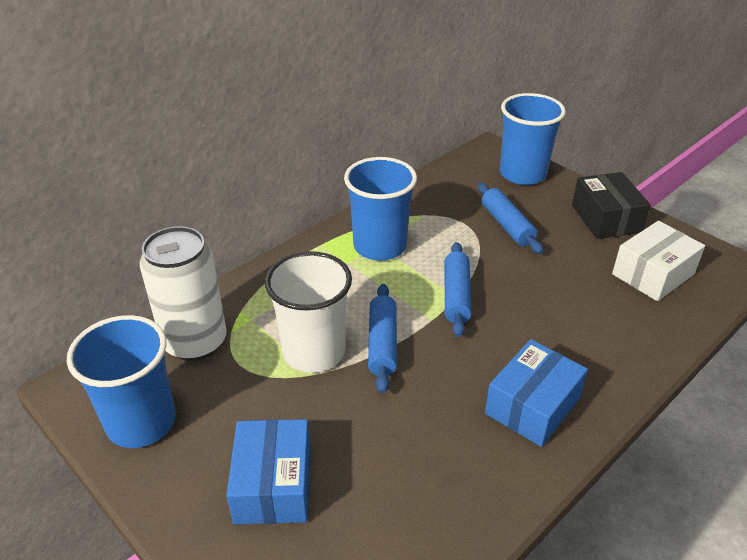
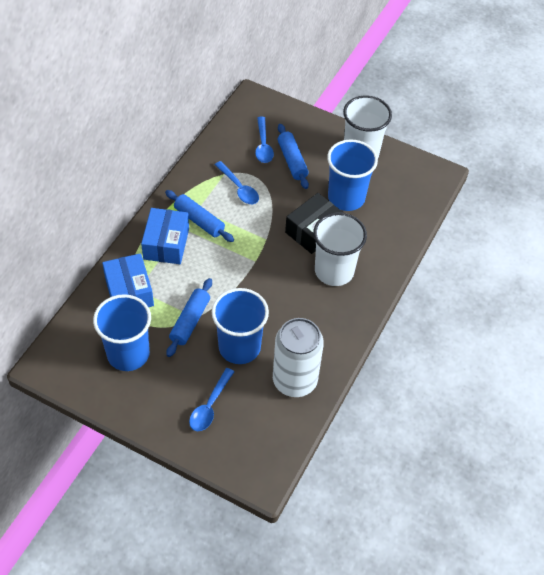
blue spoon: none = 0 -> [189,368,234,431] [215,161,259,204] [255,117,274,163] = 3
white box: [612,221,705,301] = 1 -> none = 0
white cup: [265,251,352,373] = 1 -> [313,212,367,286] [343,95,392,157] = 2

